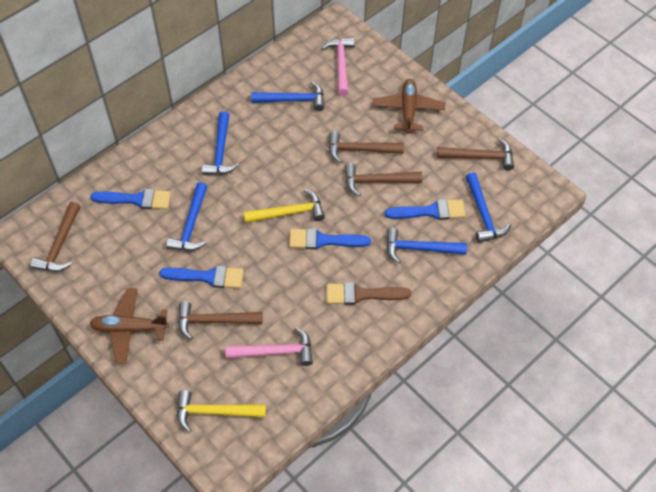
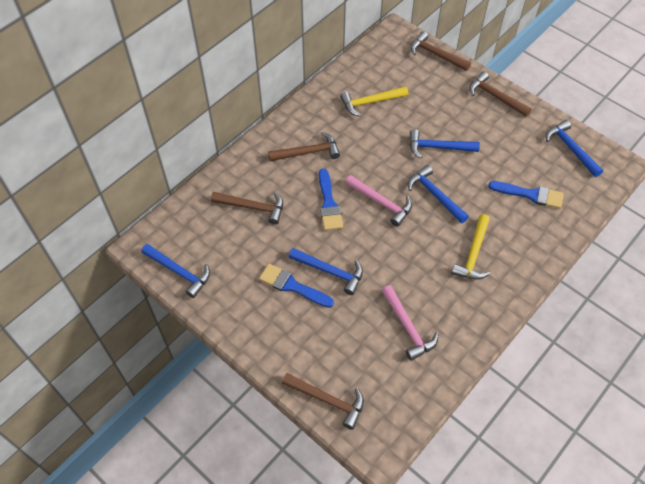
blue brush: [90,189,171,209] [159,266,244,289] [289,228,371,249] [385,199,466,220] = 4 -> [259,264,334,308] [319,169,343,231] [488,181,564,209] = 3
brown brush: [327,282,411,305] = 1 -> none = 0
brown plane: [89,288,169,363] [373,79,445,133] = 2 -> none = 0

